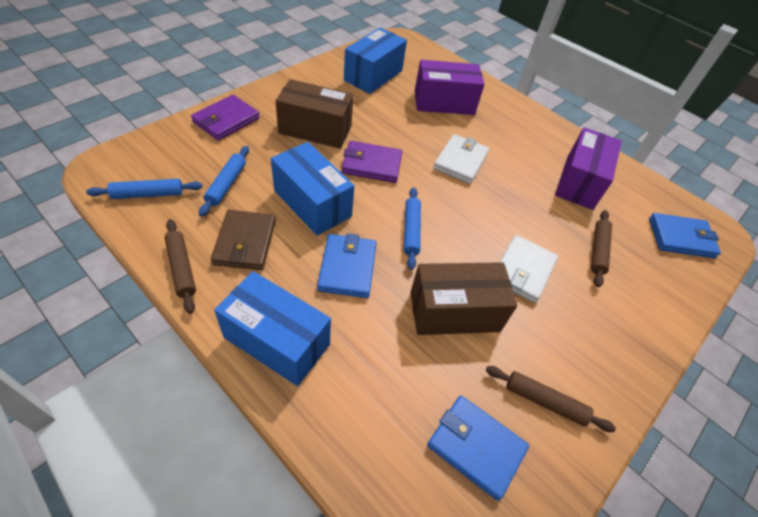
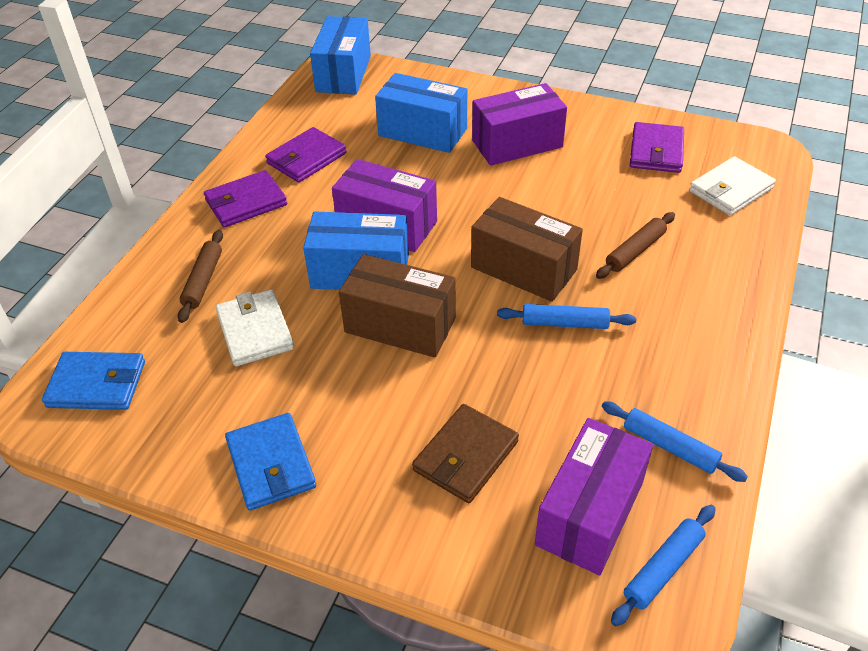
blue wallet: [317,233,377,298] [427,395,529,501] [649,213,721,258] = 3 -> [42,352,145,410] [225,413,316,511] = 2
brown rolling pin: [165,219,196,314] [486,366,616,432] [591,210,612,287] = 3 -> [178,230,223,323] [596,212,675,279] = 2
purple box: [415,60,485,115] [555,127,622,210] = 2 -> [332,159,437,252] [472,83,567,166] [535,418,653,576] = 3
purple wallet: [191,95,260,141] [342,141,402,183] = 2 -> [204,170,287,228] [265,127,346,182] [630,122,684,173] = 3

